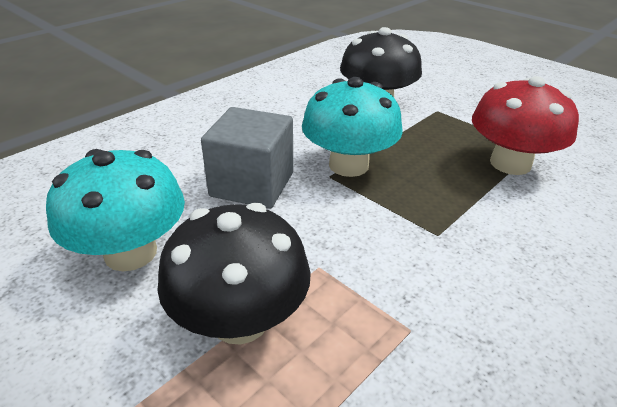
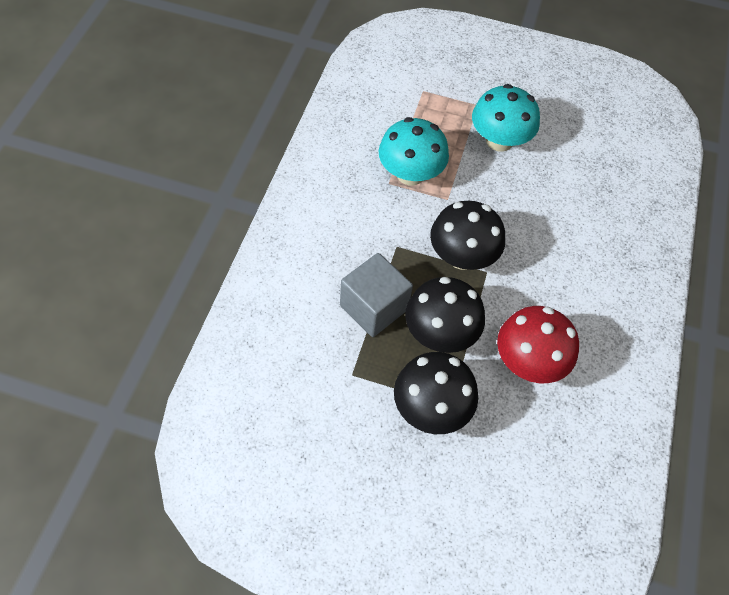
black mushroom: [157,203,311,345] [340,27,422,97] = 2 -> [394,352,478,434] [405,277,485,353] [430,201,505,270] = 3

